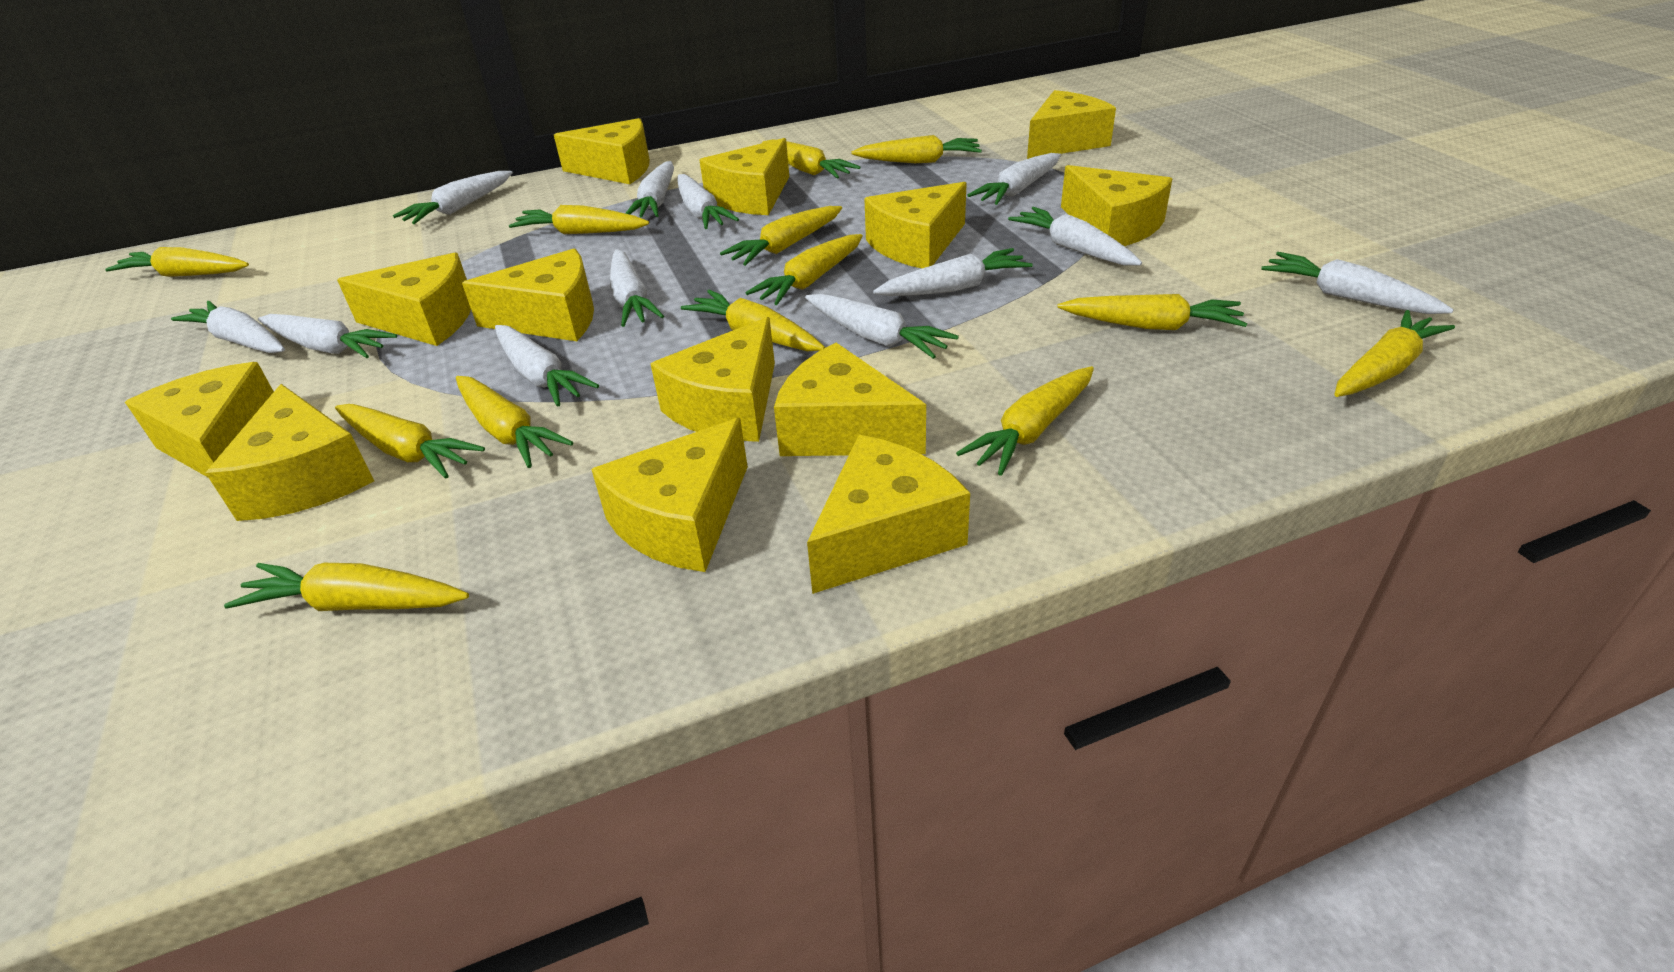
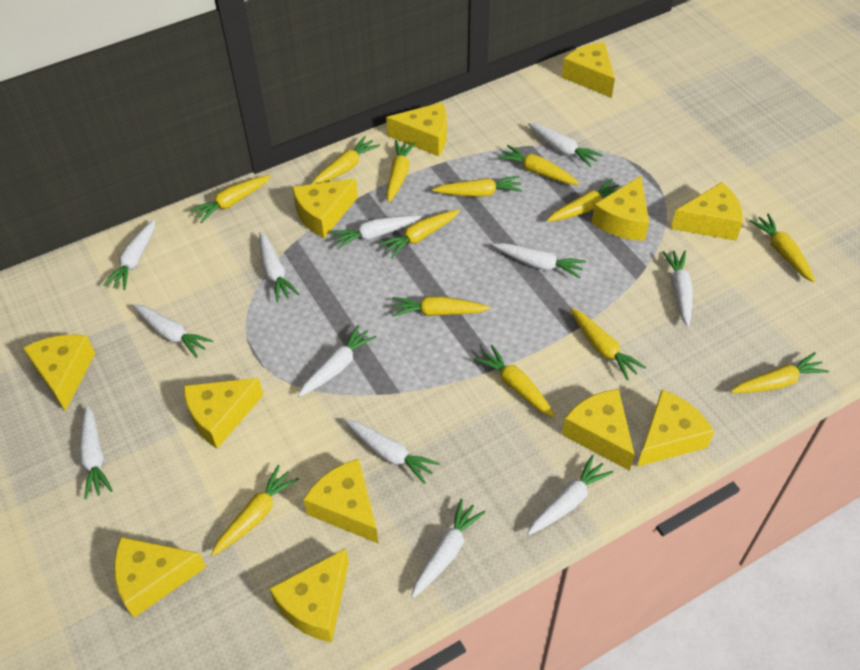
yellow cheese: [125,362,274,477] [206,384,374,521] [337,253,471,346] [462,249,594,341] [554,118,650,184] [591,418,748,572] [651,317,775,442] [699,138,789,215] [774,343,926,456] [807,435,970,594] [864,182,967,268] [1027,90,1116,159] [1061,165,1172,246] = 13 -> [23,334,95,411] [114,537,206,618] [184,378,263,449] [269,548,349,642] [292,179,358,238] [303,459,379,544] [386,102,447,156] [562,42,615,98] [562,389,635,471] [592,176,649,241] [637,390,714,467] [671,182,743,241] = 12

